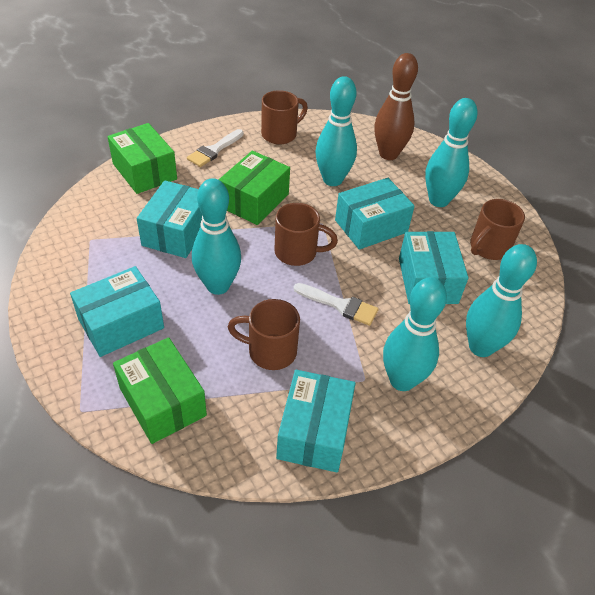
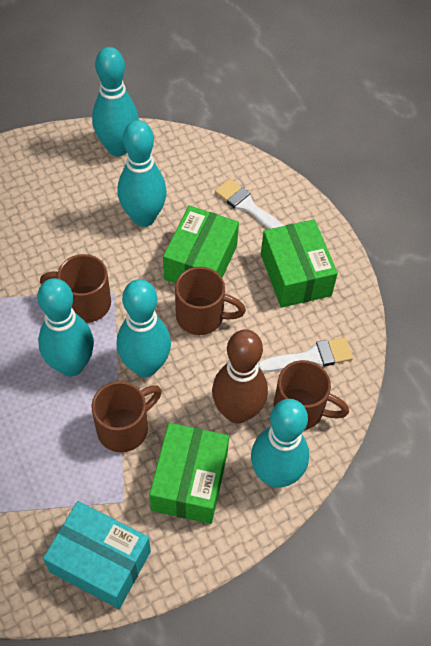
turquoise box: [70,266,164,357] [137,180,202,258] [276,370,356,473] [335,178,415,250] [399,231,468,304] = 5 -> [43,501,151,609] = 1

